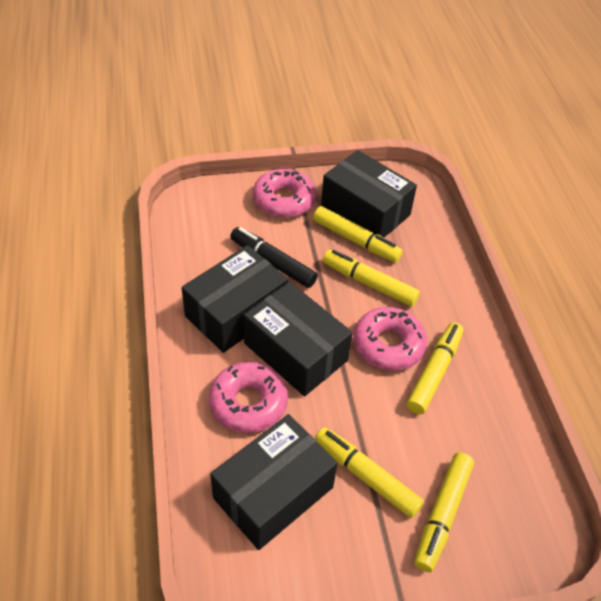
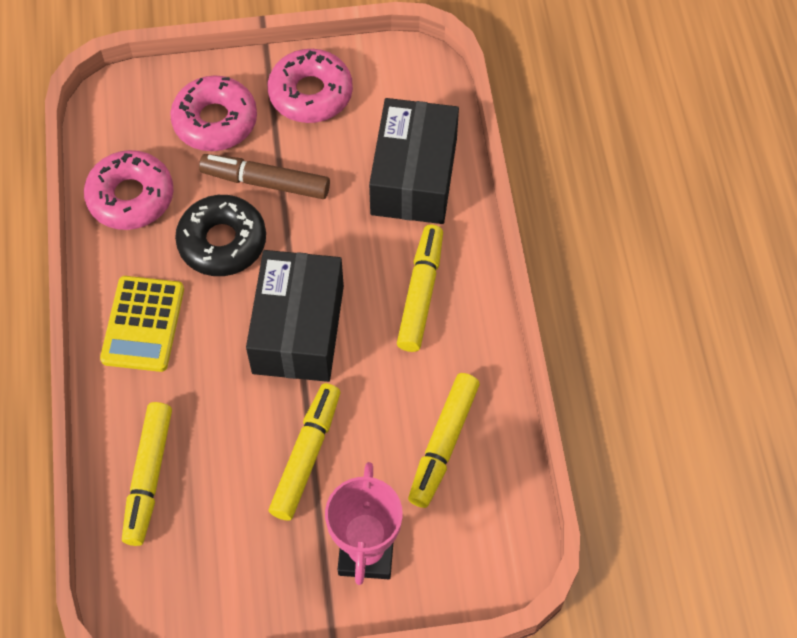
black box: [182,245,288,353] [210,414,338,550] [244,282,353,396] [321,150,417,238] = 4 -> [246,250,344,382] [369,98,459,224] = 2
black donut: none = 0 -> [175,195,266,276] = 1
black marker: [230,227,318,288] = 1 -> none = 0
brown marker: none = 0 -> [199,154,330,199] = 1
pink trophy: none = 0 -> [325,462,403,585] = 1
yellow calculator: none = 0 -> [100,276,184,372] = 1
yellow marker: [313,206,403,262] [315,427,424,518] [323,250,420,307] [407,322,463,414] [414,453,474,572] = 5 -> [122,402,172,546] [269,383,340,521] [397,225,443,352] [408,373,480,508] = 4

